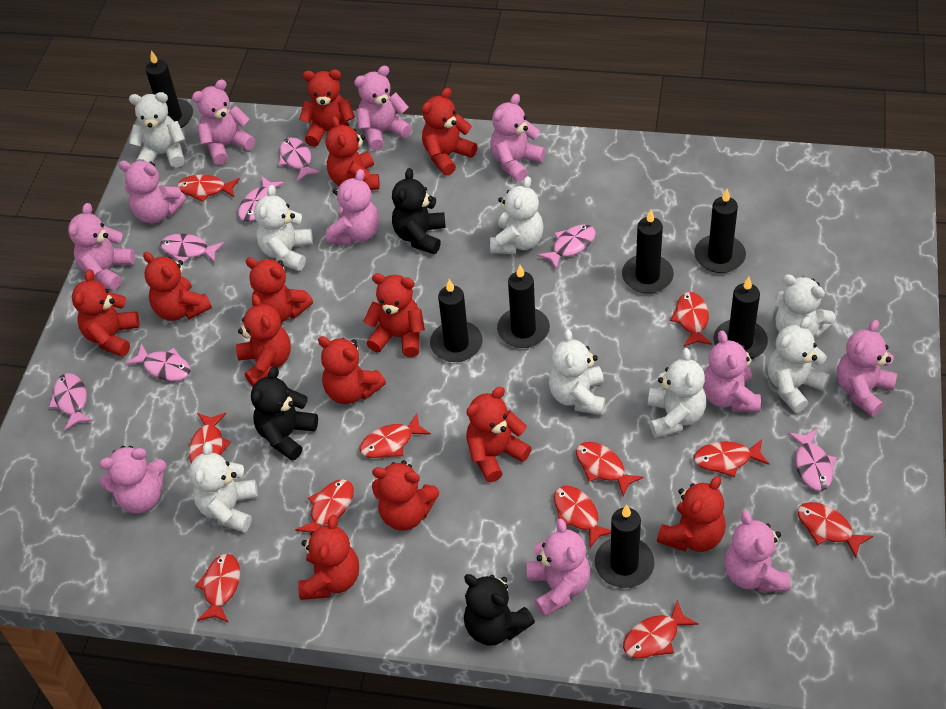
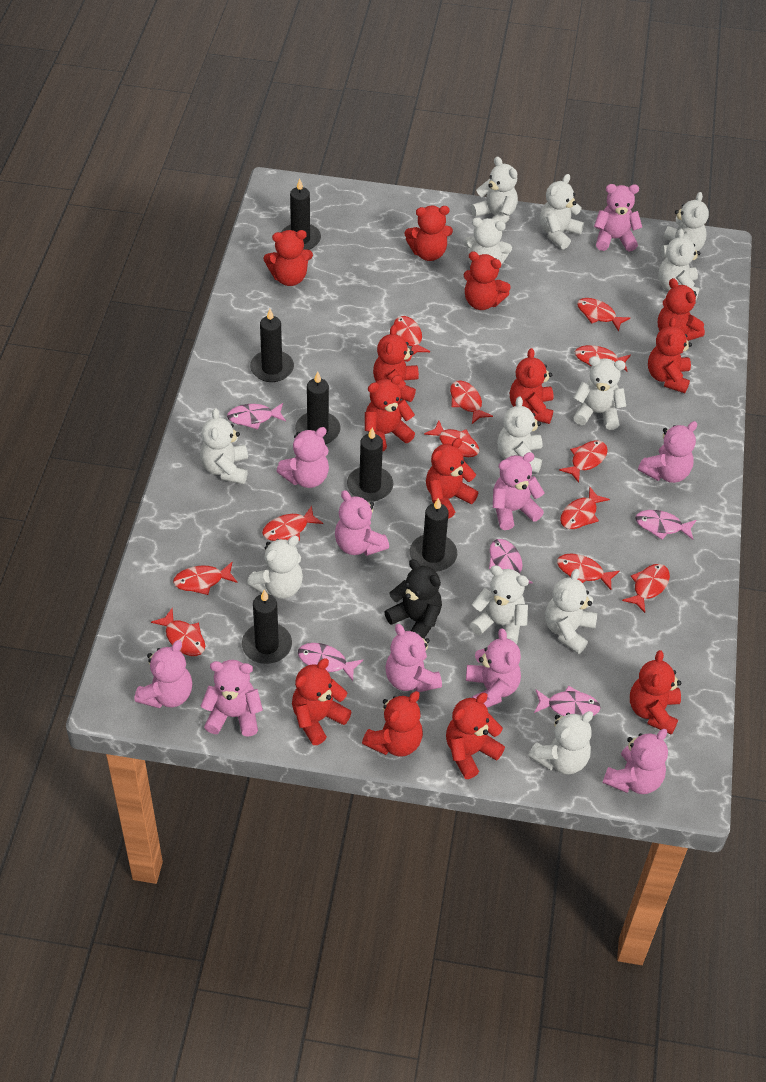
black candle: [146,51,193,128] [430,279,483,362] [497,265,550,348] [595,505,655,588] [622,210,674,293] [694,189,746,273] [714,277,768,359] = 7 -> [242,590,292,664] [250,309,294,382] [281,179,321,250] [295,371,341,444] [347,428,393,502] [410,498,457,572] = 6
black teddy bear: [251,366,318,461] [392,168,446,254] [464,574,535,646] = 3 -> [384,559,442,638] = 1
pink fish: [49,373,93,430] [126,343,191,381] [160,233,224,263] [238,176,284,222] [278,137,321,182] [537,224,596,270] [788,429,837,491] = 7 -> [227,403,286,430] [298,643,363,681] [489,539,533,584] [534,685,600,716] [635,510,696,540] = 5
pink teddy bear: [68,203,135,290] [99,446,166,514] [119,161,186,224] [192,79,255,165] [326,169,379,245] [354,66,412,151] [490,94,546,182] [527,518,590,617] [703,330,761,412] [725,510,791,593] [837,320,897,417] = 11 -> [134,640,193,708] [201,660,263,737] [276,427,329,488] [335,490,389,556] [385,624,442,692] [466,628,521,708] [493,452,545,530] [594,184,642,251] [603,729,668,794] [638,421,697,483] = 10
red fish: [177,174,240,202] [189,413,231,463] [195,554,240,623] [295,479,354,533] [359,413,431,458] [554,486,611,548] [576,442,643,496] [623,600,698,658] [670,292,712,347] [694,439,769,477] [797,502,873,558] = 11 -> [151,608,205,656] [173,562,237,595] [262,506,323,541] [394,316,430,355] [424,420,479,457] [450,380,493,424] [557,554,619,590] [559,440,608,483] [560,487,610,529] [575,345,631,371] [577,298,630,332] [622,564,670,613] = 12
white teddy bear: [129,92,185,168] [189,442,258,533] [254,185,313,271] [490,176,544,254] [549,329,605,415] [648,348,706,438] [768,317,830,413] [775,274,836,340] = 8 -> [200,408,248,484] [247,536,303,599] [463,217,512,265] [470,565,529,644] [471,157,518,223] [497,396,542,473] [528,711,593,774] [540,174,584,249] [545,569,597,654] [573,356,626,430] [658,229,701,300] [661,192,709,258] = 12

